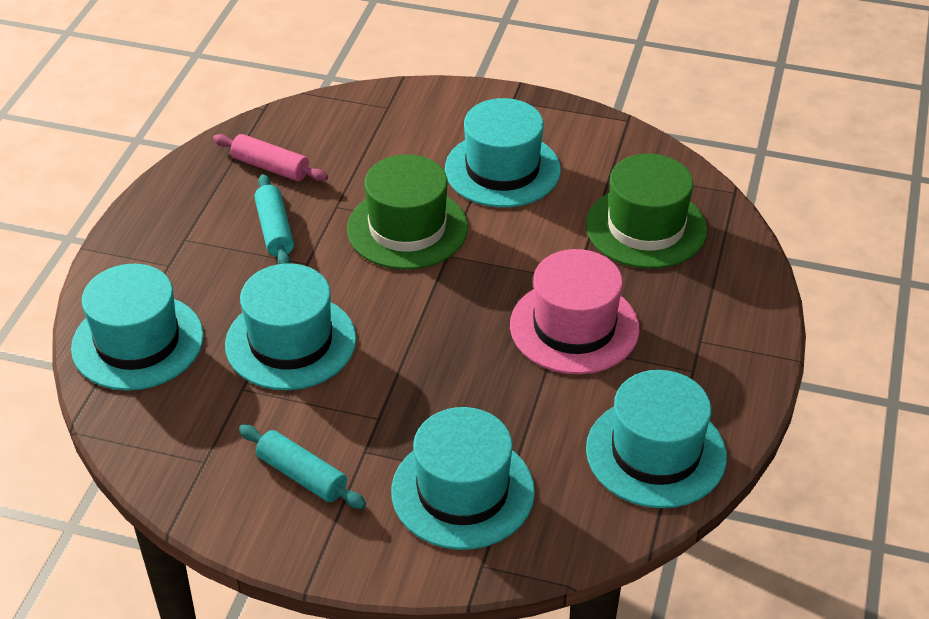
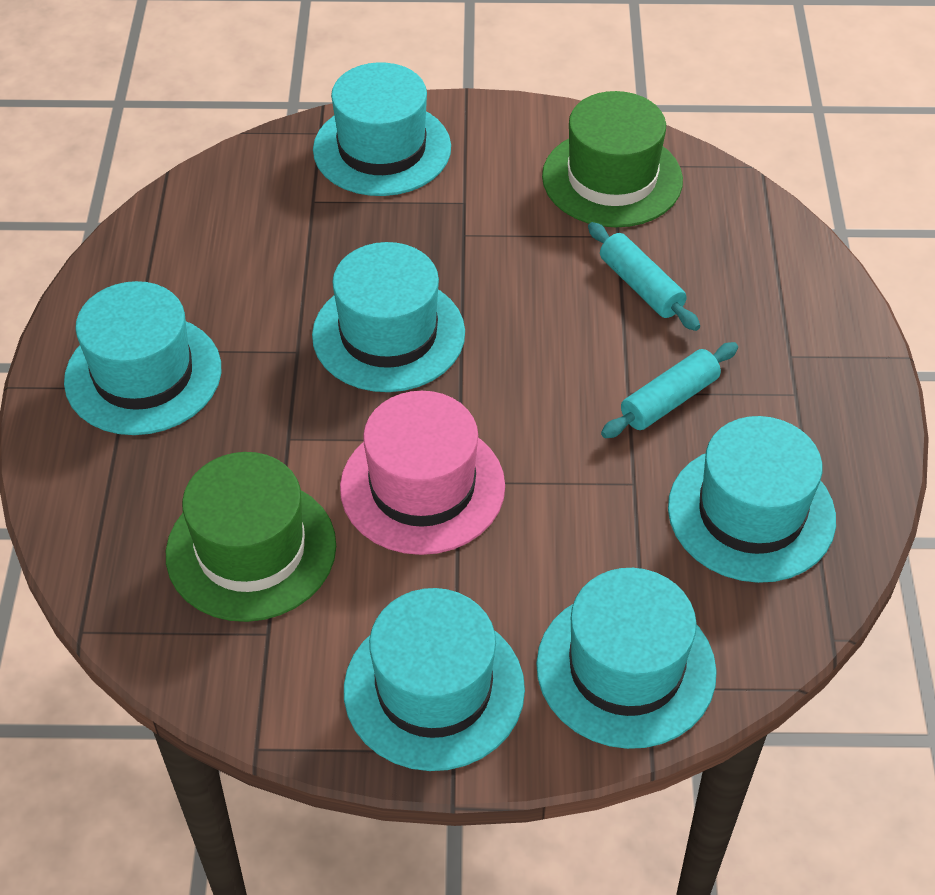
pink rolling pin: [213,134,328,181] = 1 -> none = 0
turquoise hat: [71,264,204,391] [225,263,356,390] [391,407,535,550] [445,98,561,207] [586,370,727,508] = 5 -> [64,281,221,435] [312,242,465,392] [313,62,451,196] [344,588,525,771] [536,568,717,749] [668,416,836,583] = 6

